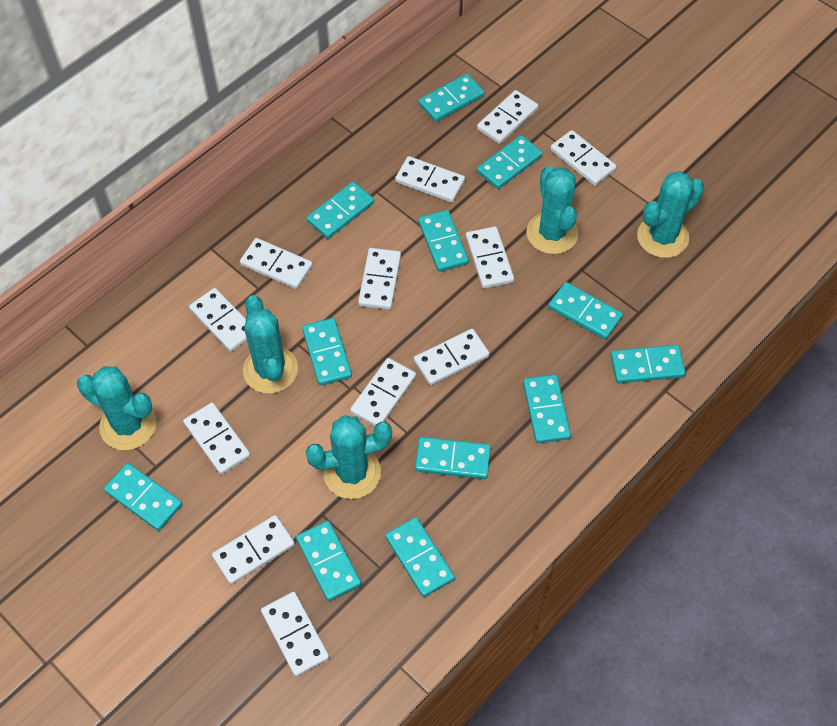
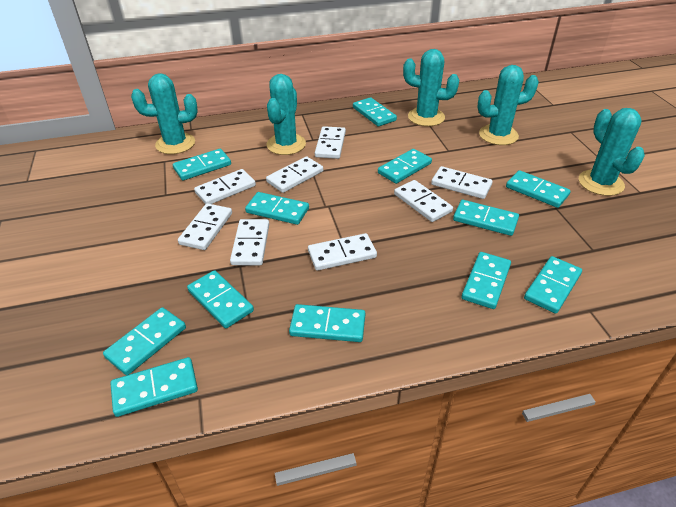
white domino: [183,403,250,475] [189,288,247,352] [212,515,295,585] [240,238,313,289] [261,592,329,677] [350,358,416,426] [358,248,401,310] [395,156,465,202] [414,329,490,386] [466,226,514,289] [477,90,538,144] [550,130,616,186] = 12 -> [178,203,232,250] [194,169,256,204] [230,219,269,265] [266,156,323,193] [308,233,377,271] [315,126,346,159] [394,180,453,222] [431,166,493,199] = 8

